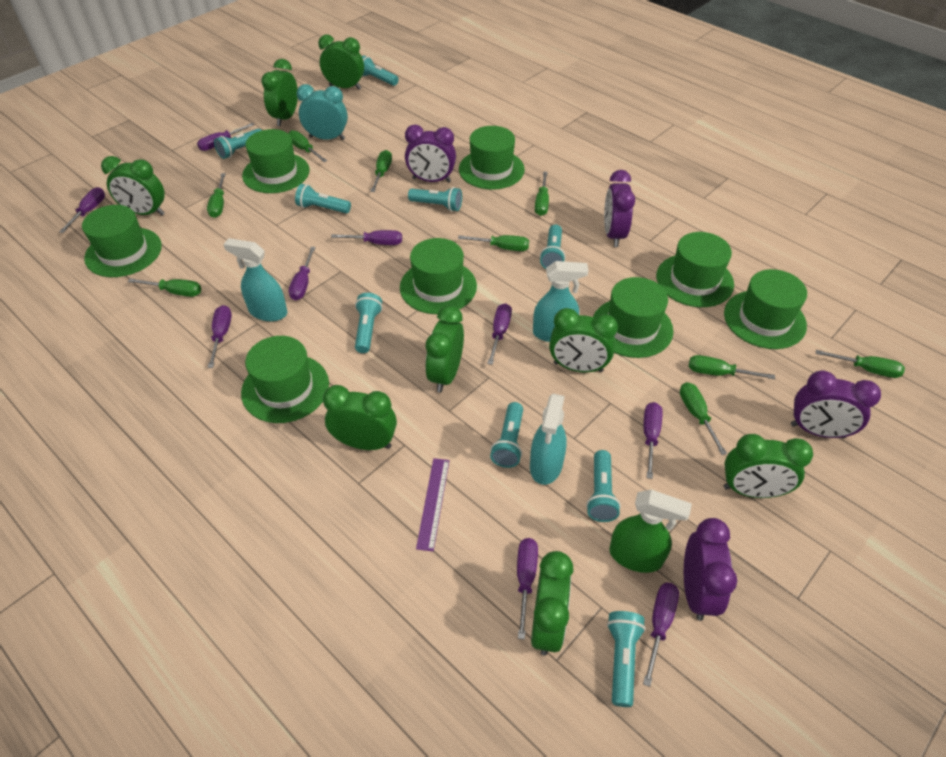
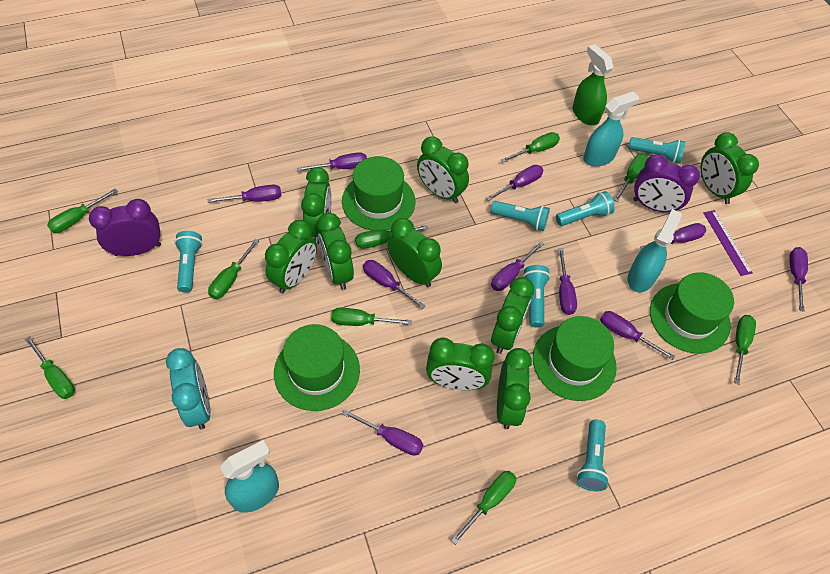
green clock: [101,156,165,215] [261,59,298,126] [318,35,364,90] [323,385,397,450] [425,305,464,392] [531,551,574,655] [549,308,618,372] [724,434,813,498] = 8 -> [265,220,317,294] [301,167,332,244] [317,213,354,290] [388,218,442,287] [417,136,469,203] [426,338,495,390] [491,277,534,354] [497,348,532,429] [701,132,759,204] = 9
green hat: [82,205,162,277] [241,336,329,423] [242,129,309,193] [400,238,477,314] [459,126,525,190] [593,277,674,358] [656,232,734,307] [724,269,807,349] = 8 -> [274,324,360,411] [342,156,415,230] [533,316,617,401] [650,272,734,354] = 4
purple clock: [405,125,456,183] [604,170,635,247] [684,518,737,621] [791,371,881,438] = 4 -> [89,199,161,256] [633,154,700,212] = 2
purple screwdriver: [59,187,105,233] [197,123,255,151] [208,305,232,368] [289,247,316,301] [331,230,402,245] [487,303,512,365] [517,538,538,640] [643,583,679,687] [644,402,663,479] = 9 -> [208,185,281,203] [297,152,367,171] [343,410,423,456] [363,260,426,309] [486,165,543,201] [491,241,544,291] [558,248,577,315] [600,311,675,360] [640,223,706,249] [789,247,808,312] = 10
turquoise flashlight: [214,129,262,159] [295,184,351,214] [355,293,383,353] [362,55,399,86] [408,187,462,212] [490,402,523,468] [540,225,566,269] [586,450,621,522] [607,611,646,707] = 9 -> [175,231,203,293] [491,201,550,231] [523,265,550,328] [556,191,615,226] [577,420,609,491] [628,137,686,163] = 6

